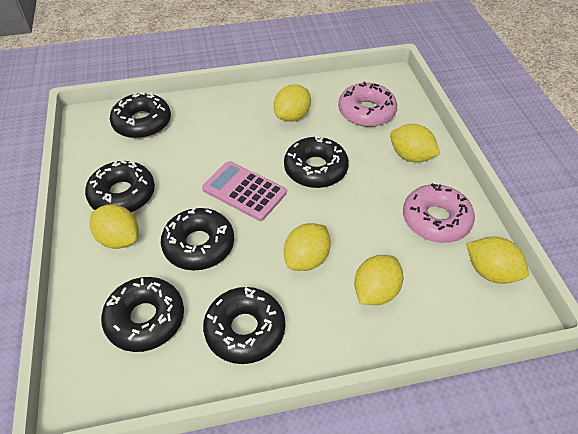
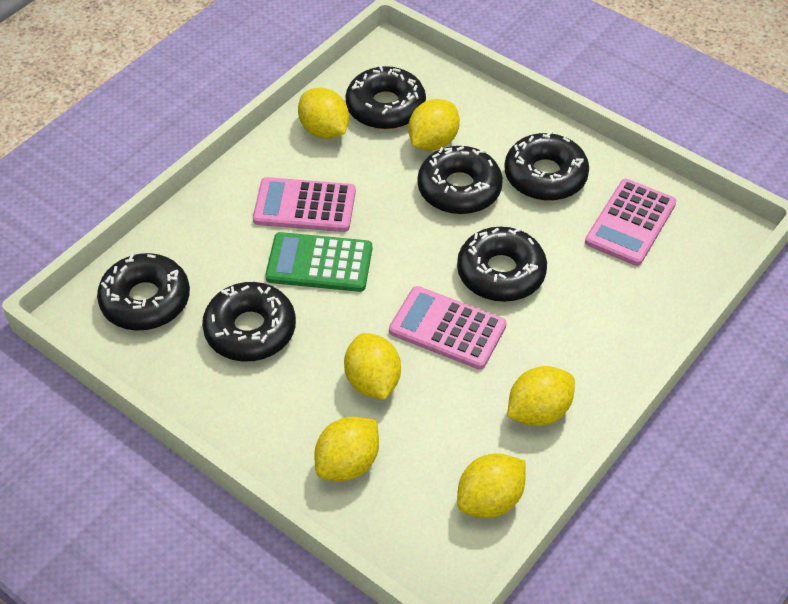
green calculator: none = 0 -> [265,232,372,292] = 1
pink calculator: [202,161,286,221] = 1 -> [253,177,356,232] [389,286,507,370] [585,179,676,266] = 3
pink donut: [338,82,397,127] [403,183,475,243] = 2 -> none = 0

